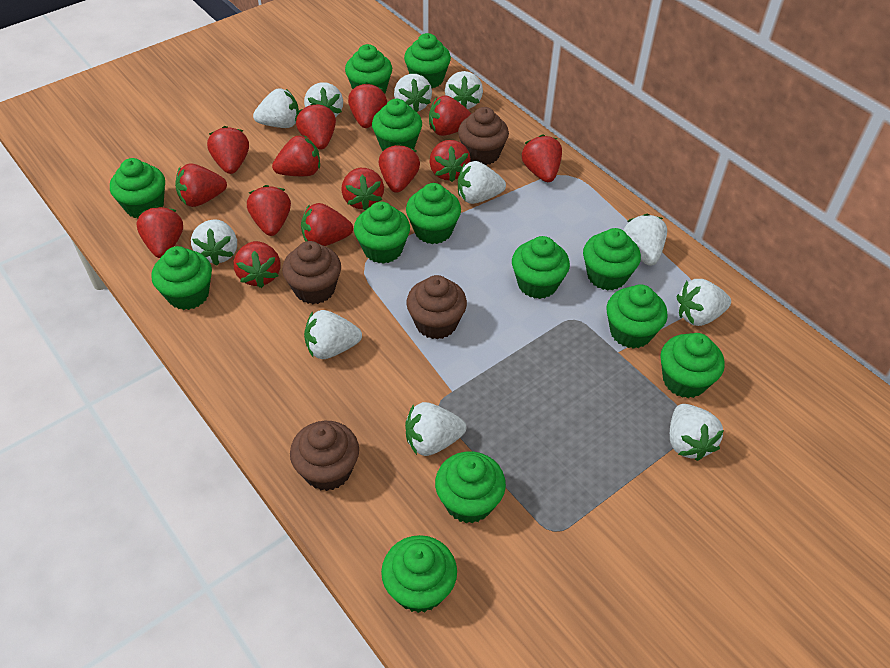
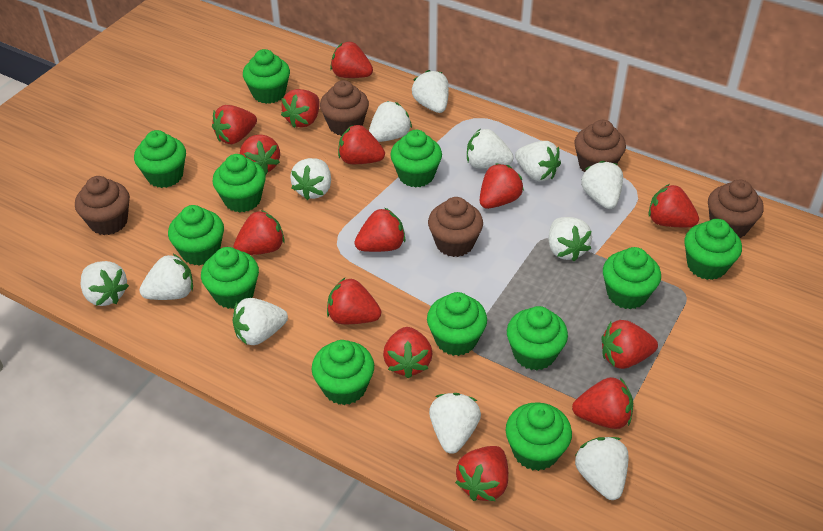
brown cupcake: [282,241,341,304] [290,421,359,491] [406,275,467,340] [458,107,509,165] = 4 -> [75,176,130,235] [320,80,369,136] [428,197,483,257] [574,120,626,172] [708,180,764,238] = 5
green cupcake: [110,158,165,218] [151,246,212,310] [345,44,392,94] [354,202,410,264] [372,99,422,151] [381,535,457,613] [404,33,451,88] [406,183,461,244] [435,451,506,523] [512,236,570,299] [583,228,641,291] [607,284,668,349] [660,333,725,398] = 13 -> [134,130,186,188] [168,205,224,266] [201,247,259,309] [212,154,266,213] [243,49,290,104] [311,340,374,405] [390,130,442,188] [427,292,487,356] [505,402,572,471] [507,306,568,370] [603,247,661,309] [684,219,742,280] = 12
white strawberry: [191,219,237,266] [253,88,299,128] [304,82,343,117] [304,310,362,359] [394,74,432,112] [405,402,466,456] [445,71,483,109] [458,161,506,204] [623,214,667,266] [670,404,724,461] [677,279,731,326] = 11 -> [81,261,129,306] [140,254,193,300] [233,298,288,345] [290,158,331,200] [369,101,412,142] [412,70,449,113] [429,393,481,454] [467,129,514,169] [515,141,561,181] [549,217,592,261] [575,437,629,500] [581,161,623,209] = 12

